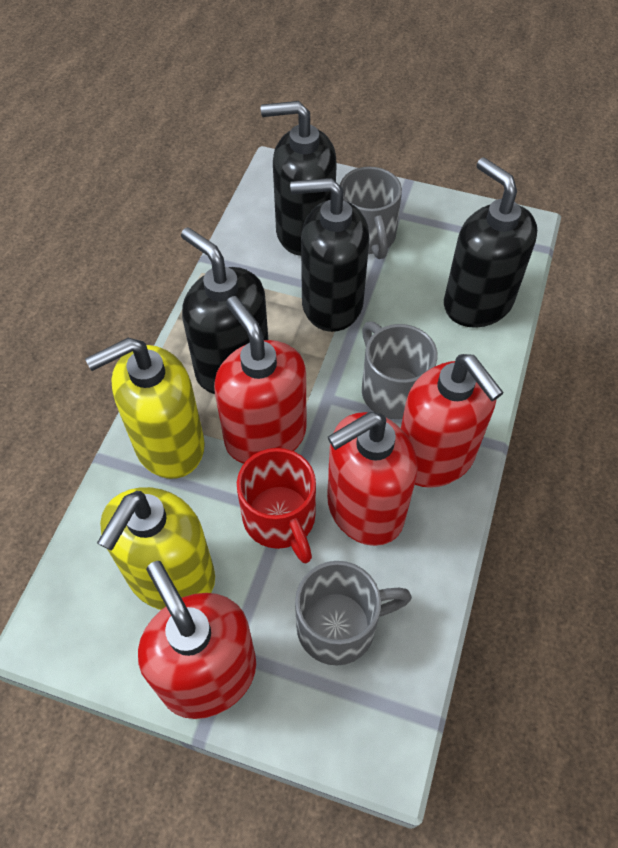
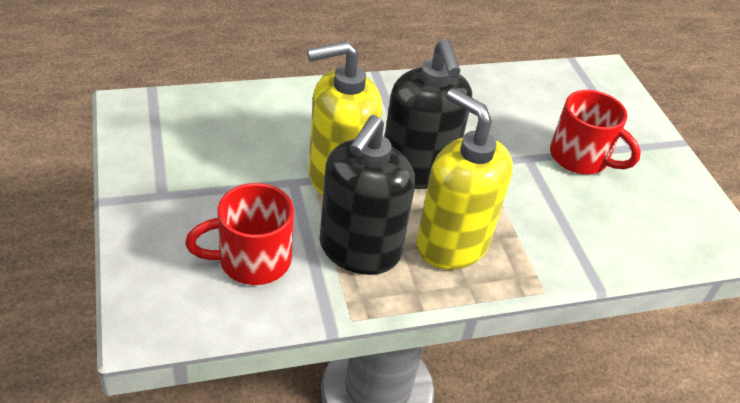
black soap dispenser: [181,227,268,394] [261,101,337,256] [290,178,369,332] [444,157,537,328] = 4 -> [319,115,415,275] [384,39,472,189] = 2
grey mug: [295,561,412,666] [340,167,402,259] [362,321,438,419] = 3 -> none = 0
red mug: [237,448,316,563] = 1 -> [185,183,294,285] [550,90,641,174] = 2
red soap dispenser: [138,561,256,719] [214,296,306,464] [327,412,417,546] [401,354,504,488] = 4 -> none = 0

